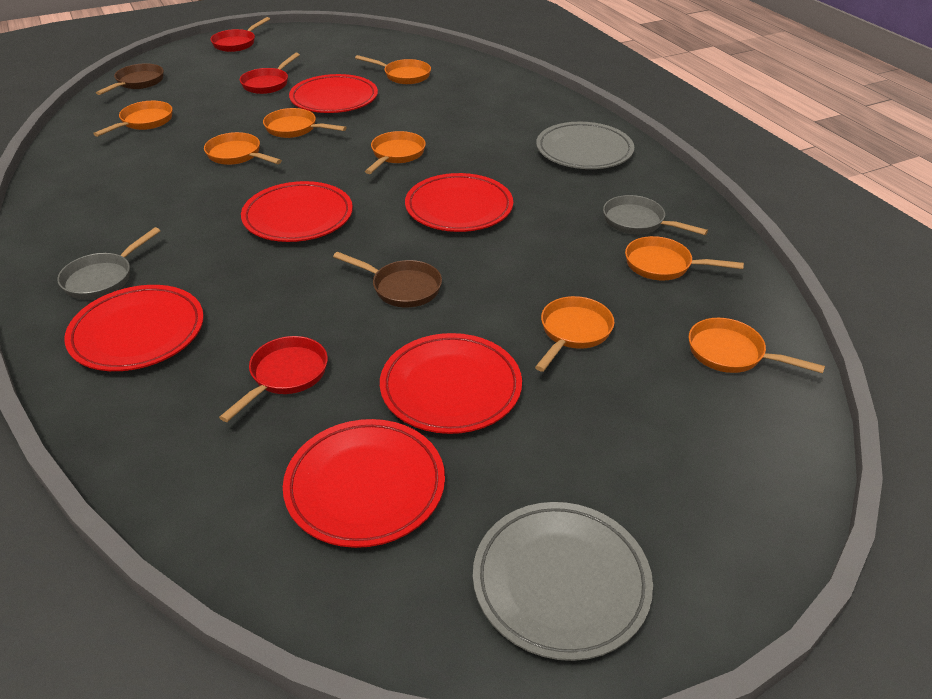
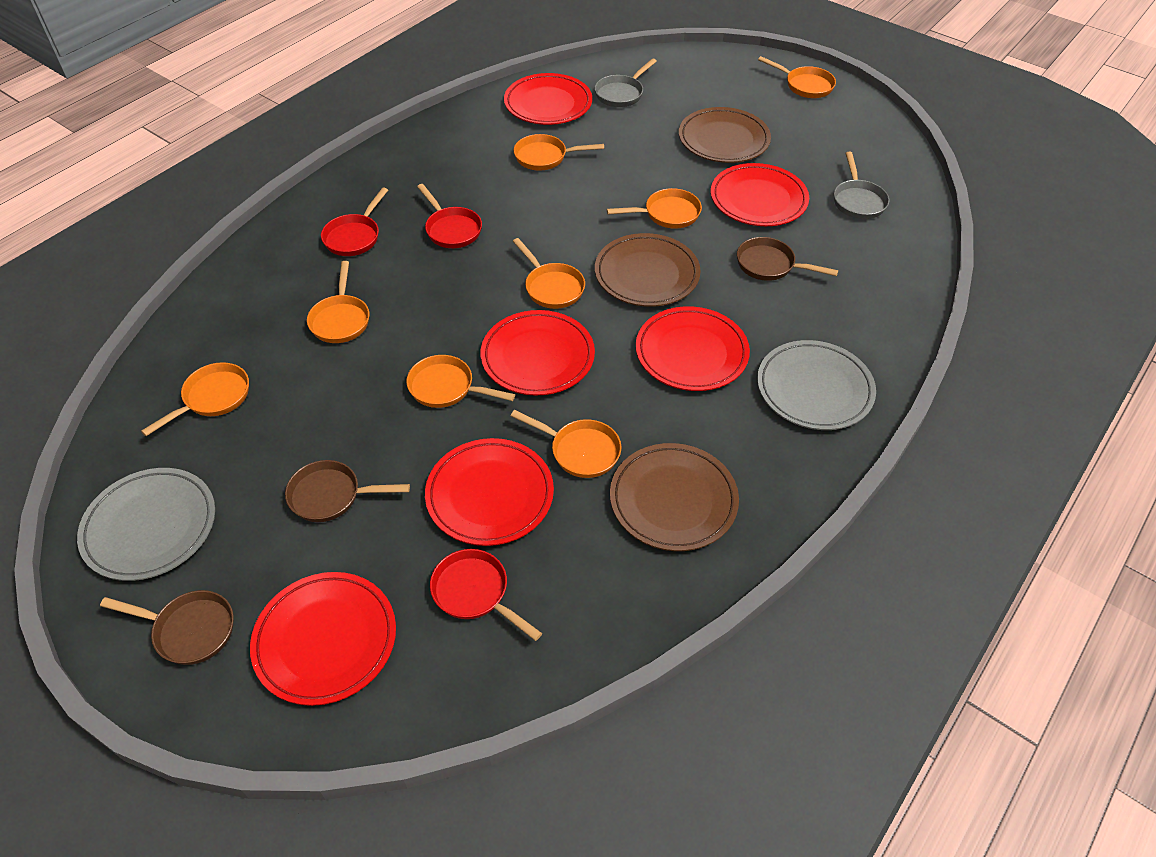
brown pan: [96,63,164,95] [333,252,442,308] = 2 -> [100,590,234,665] [285,460,410,522] [737,237,838,281] = 3
brown plate: none = 0 -> [595,233,701,307] [610,443,739,551] [679,107,771,163] = 3

